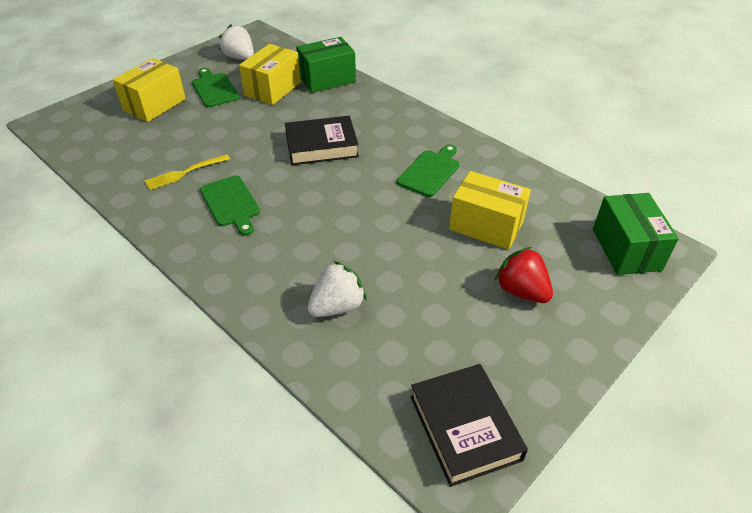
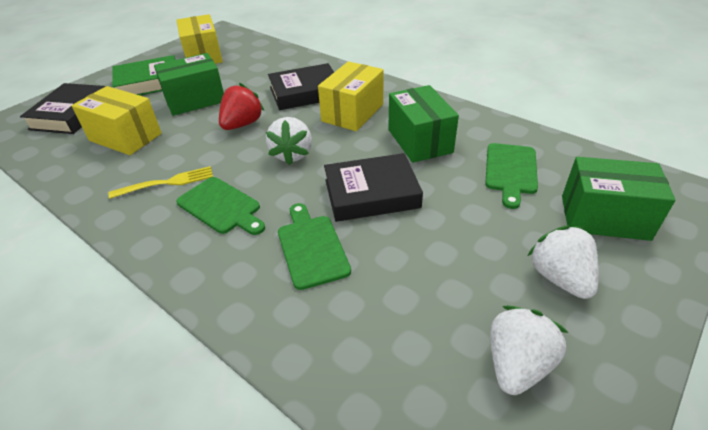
black book: [285,116,359,165] [410,364,528,487] = 2 -> [20,83,106,134] [268,63,334,110] [324,153,423,222] = 3
green book: none = 0 -> [112,55,175,95] = 1
green box: [296,37,356,93] [593,193,679,275] = 2 -> [154,53,224,116] [388,85,459,163] [562,157,676,241] = 3
white strawberry: [219,24,254,60] [307,261,367,317] = 2 -> [266,117,312,165] [490,306,569,395] [527,225,599,299] = 3

